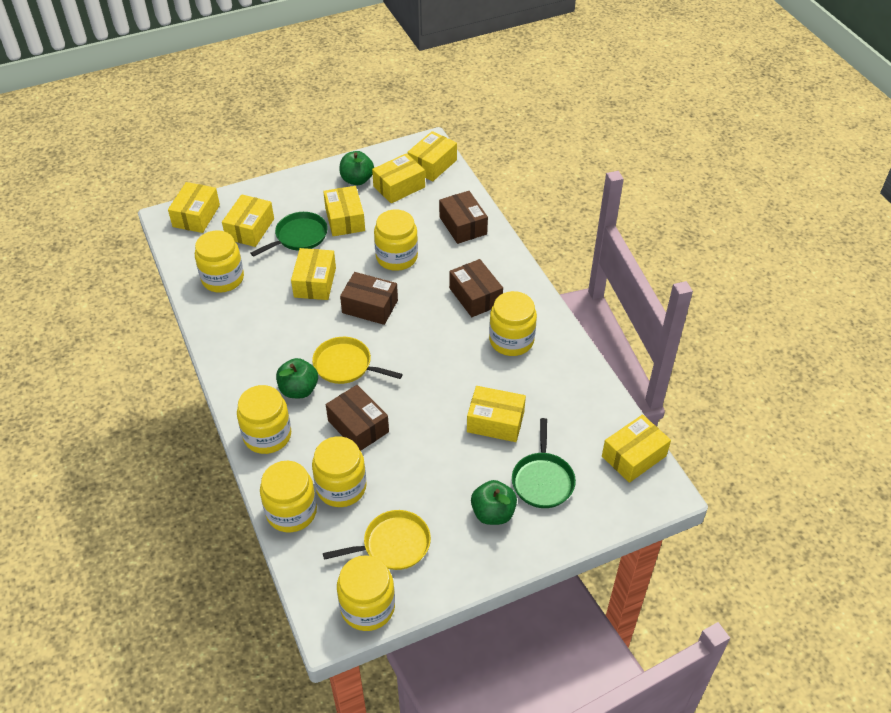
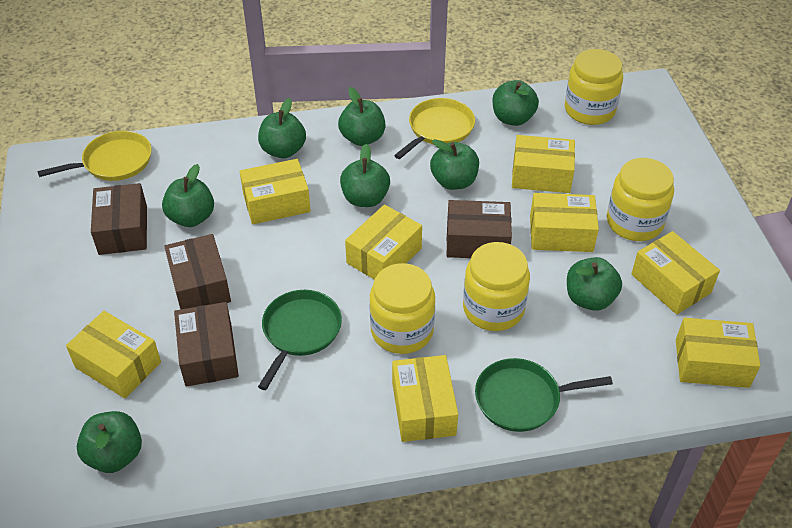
green apple: [276,358,318,398] [339,151,374,185] [471,480,517,525] = 3 -> [77,411,142,473] [162,164,214,227] [258,98,306,158] [338,87,385,146] [340,144,390,207] [430,139,479,190] [493,80,539,126] [567,257,622,311] = 8
yellow jar: [195,230,244,293] [237,385,291,454] [260,461,317,532] [312,436,367,507] [337,555,395,631] [374,210,418,271] [489,291,537,356] = 7 -> [369,263,435,354] [463,242,530,331] [565,49,623,125] [607,158,674,241] = 4

